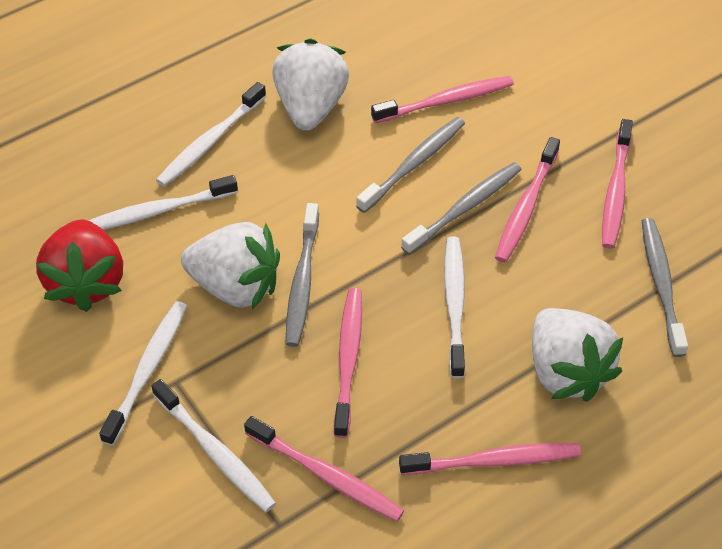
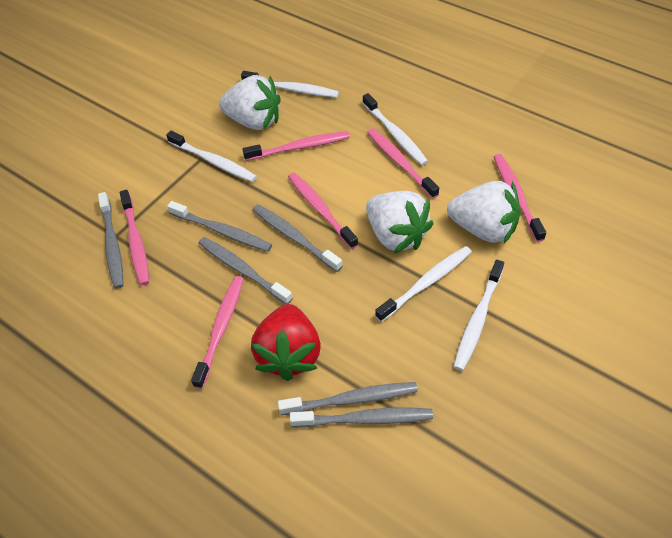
grey toothbrush: [286,203,319,347] [356,117,465,213] [401,162,522,255] [642,218,688,357] = 4 -> [98,192,123,289] [167,201,272,251] [199,237,293,304] [253,204,342,272] [278,382,418,415] [290,407,433,428] = 6

